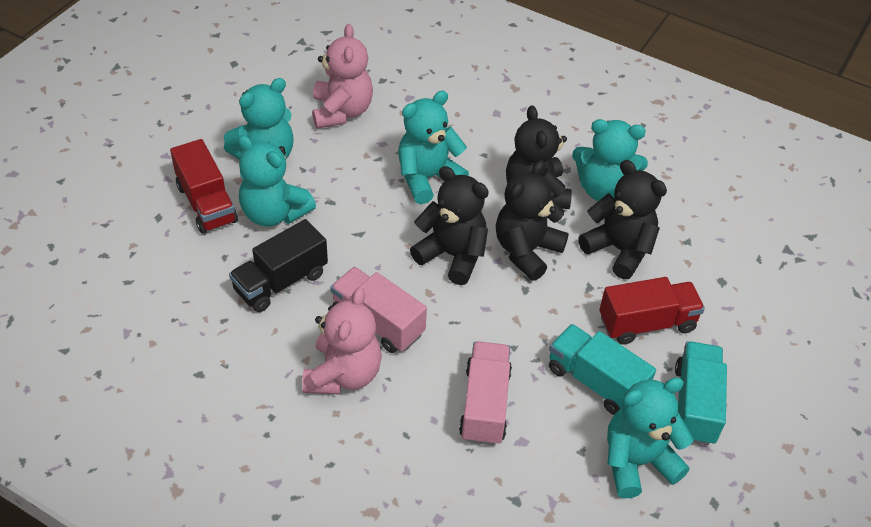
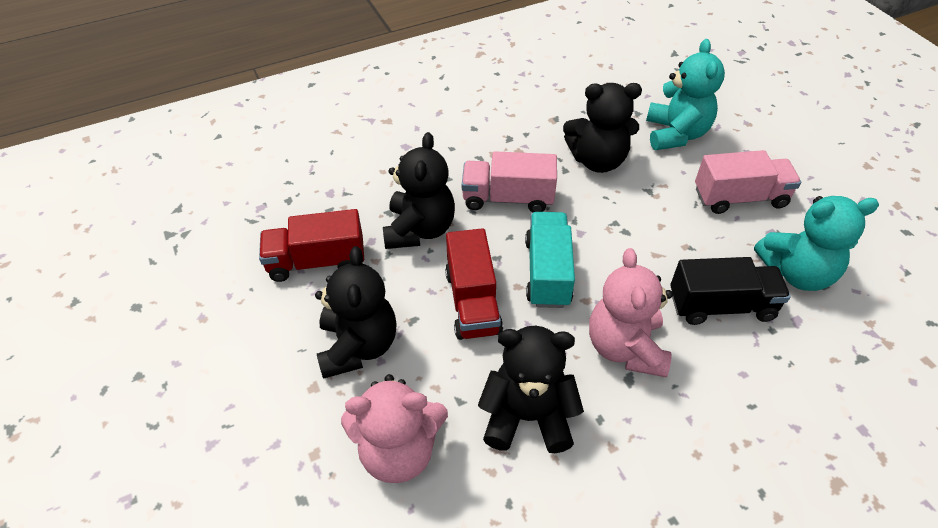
turquoise teddy bear: [224,78,294,160] [237,135,316,227] [398,91,469,204] [572,119,648,201] [607,377,693,498] = 5 -> [646,39,725,150] [754,196,879,291] = 2
turquoise truck: [549,324,656,415] [675,341,727,445] = 2 -> [525,212,575,308] = 1

